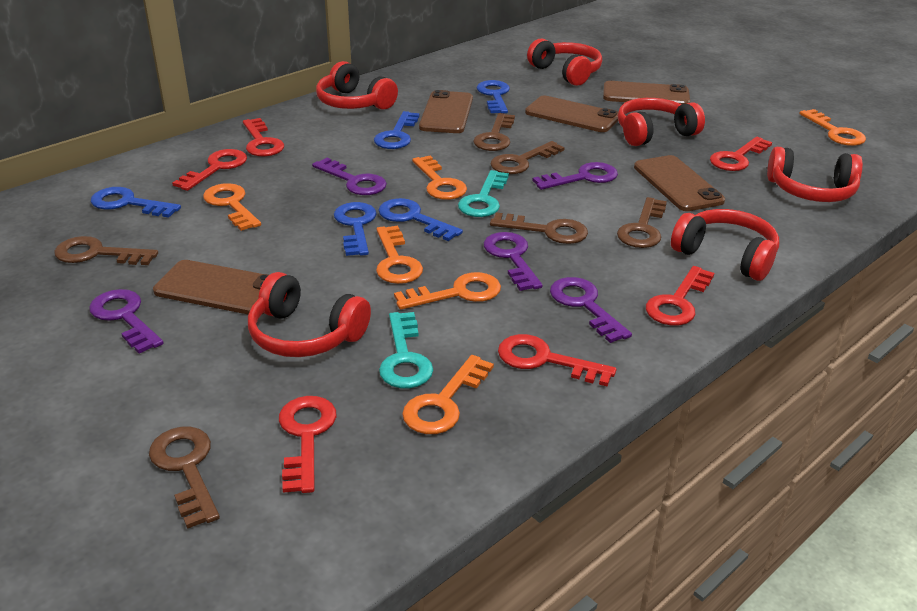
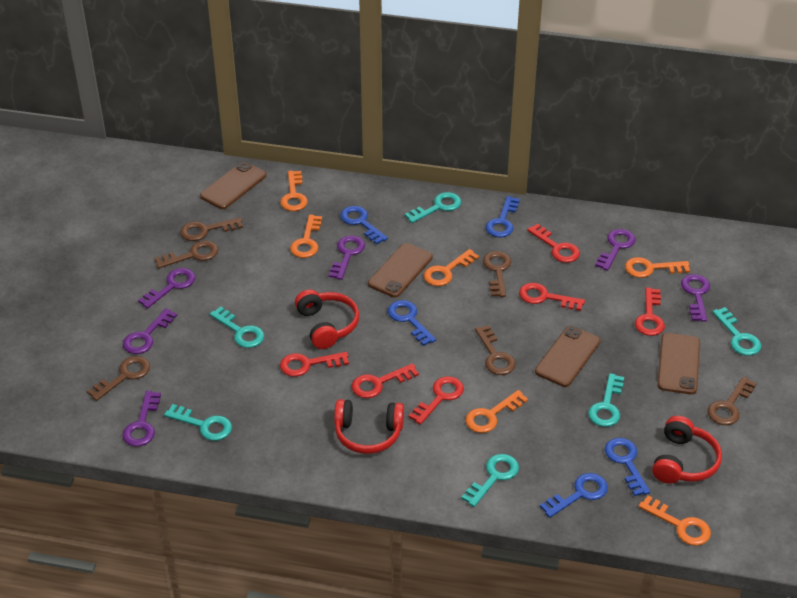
brown phone: [153,260,269,314] [419,90,473,133] [525,96,618,132] [603,81,690,104] [634,155,725,211] = 5 -> [200,161,267,209] [368,243,433,298] [535,326,601,387] [657,333,700,394] = 4
purple key: [89,289,164,353] [312,158,387,195] [484,232,543,291] [532,162,618,190] [550,277,632,343] = 5 -> [122,391,161,446] [123,308,177,354] [138,268,195,309] [329,235,365,280] [595,229,635,271] [681,274,710,322] = 6
red headphones: [248,272,371,357] [316,61,398,110] [527,39,602,86] [618,98,705,146] [671,209,779,281] [767,147,863,202] = 6 -> [295,290,359,349] [334,399,404,454] [652,416,722,484] = 3
turquoise key: [379,312,433,388] [458,170,509,217] = 2 -> [164,404,232,441] [210,307,264,348] [405,192,461,223] [461,454,519,507] [588,373,624,427] [712,307,761,356] = 6

